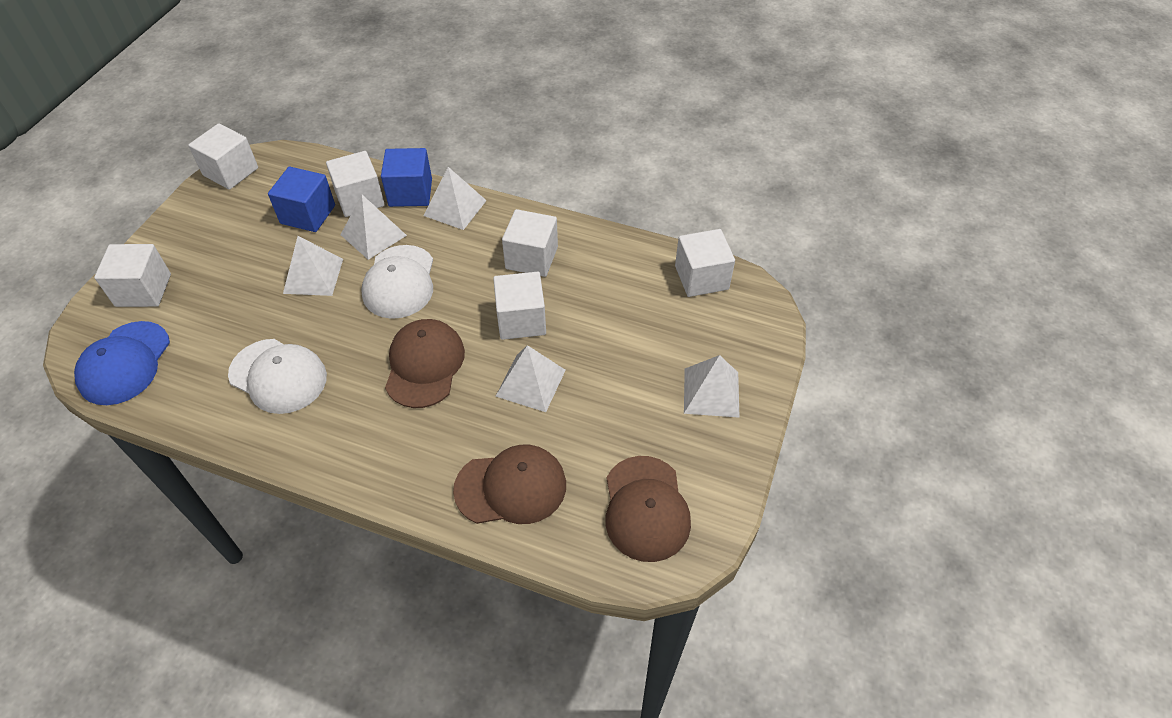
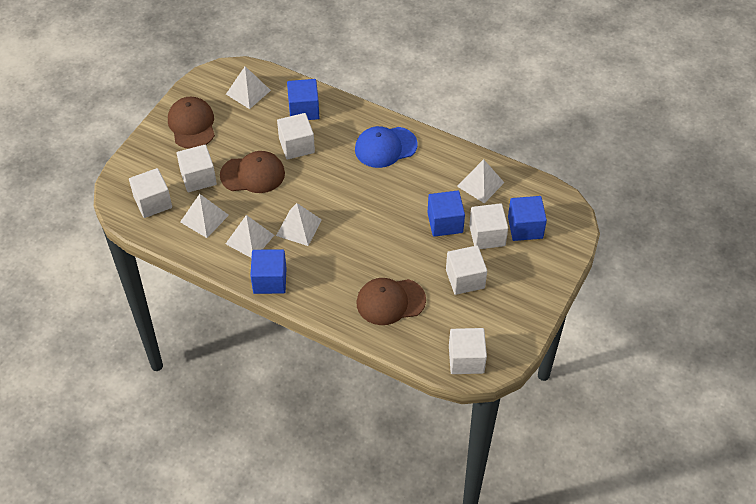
blue cube: [268,167,335,232] [381,148,432,207] = 2 -> [250,249,286,294] [287,79,320,120] [427,191,465,237] [508,196,547,241] = 4
white cap: [228,339,327,414] [361,245,433,319] = 2 -> none = 0

